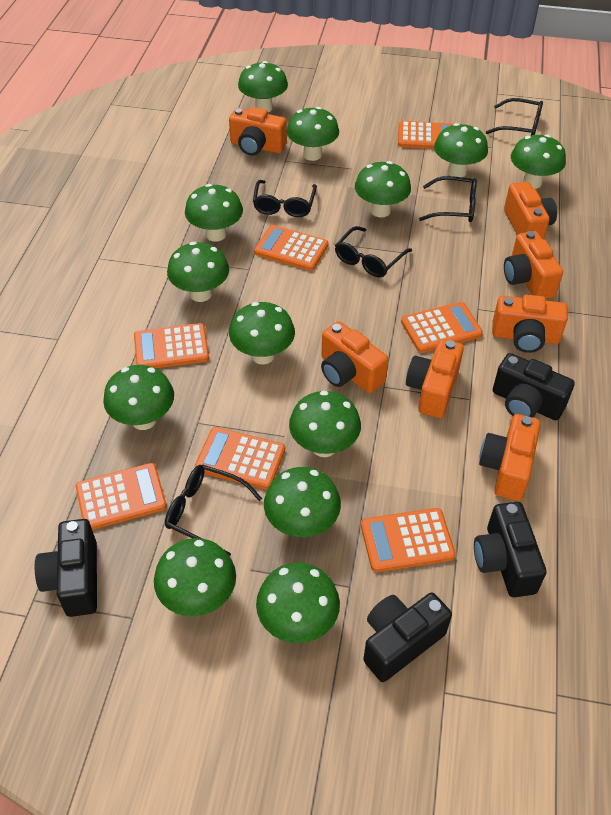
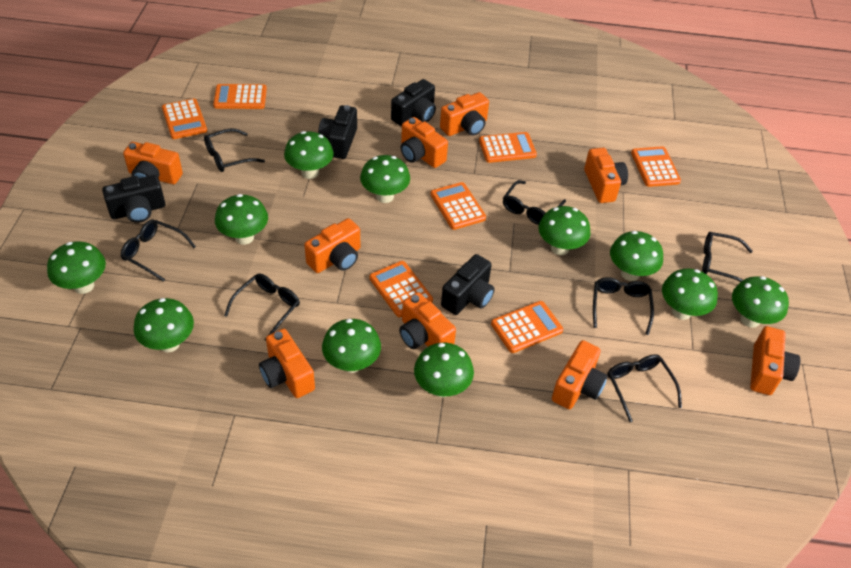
black glasses: [165,465,262,557] [253,180,317,217] [335,226,412,277] [419,176,477,222] [486,98,543,135] = 5 -> [121,220,196,281] [204,128,265,172] [224,274,300,341] [503,180,566,225] [593,277,654,335] [607,354,682,422] [702,232,753,282] = 7
green mushroom: [103,365,174,430] [154,538,236,616] [167,242,229,302] [185,184,243,242] [229,302,295,364] [238,61,288,112] [256,562,340,643] [264,467,341,537] [286,107,339,161] [289,391,361,457] [355,161,411,217] [434,123,488,178] [511,135,566,189] = 13 -> [47,241,106,294] [134,298,194,352] [215,194,268,245] [284,131,334,179] [322,319,381,373] [360,155,410,203] [414,343,474,397] [538,206,591,255] [610,231,663,281] [662,269,718,320] [732,276,789,328] = 11
orange camera: [229,107,287,156] [321,321,388,393] [406,339,464,418] [479,414,541,501] [492,295,568,353] [504,182,557,239] [504,231,563,299] = 7 -> [123,142,183,184] [259,329,315,398] [304,218,360,273] [399,292,456,349] [401,117,448,168] [440,92,489,136] [552,340,608,409] [584,148,628,203] [750,326,800,395] = 9

